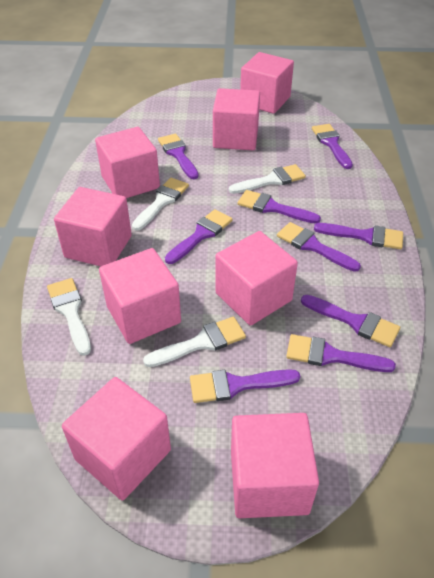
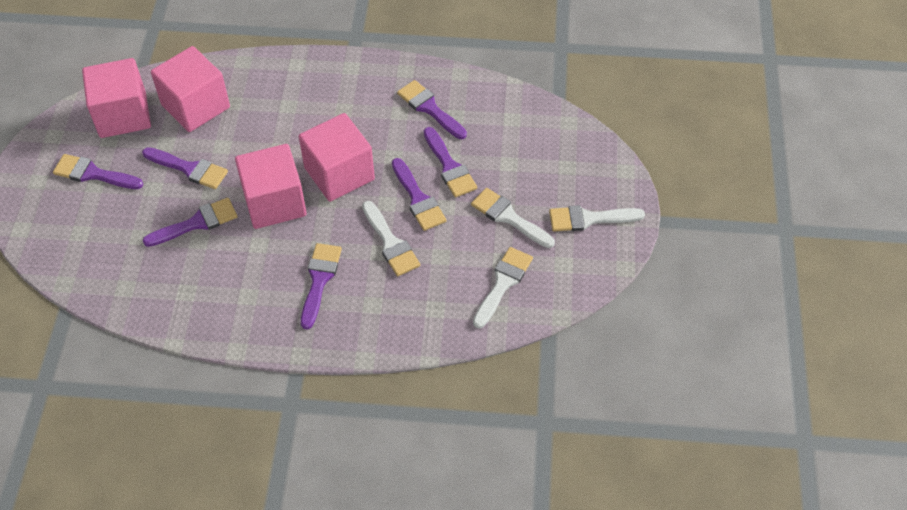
pink cube: [54,187,132,266] [62,377,171,501] [95,127,160,198] [99,248,181,344] [213,88,260,150] [216,231,298,326] [231,413,319,518] [240,52,294,114] = 8 -> [82,58,151,138] [151,46,230,132] [235,144,307,229] [299,113,375,202] = 4
purple brush: [158,134,198,179] [165,209,233,264] [190,369,300,403] [237,190,321,224] [277,222,361,272] [286,334,396,372] [301,295,400,347] [312,124,353,169] [314,223,403,249] = 9 -> [53,154,143,189] [142,147,228,189] [142,198,238,247] [301,243,342,330] [392,158,447,231] [397,80,467,139] [424,127,477,198] = 7

